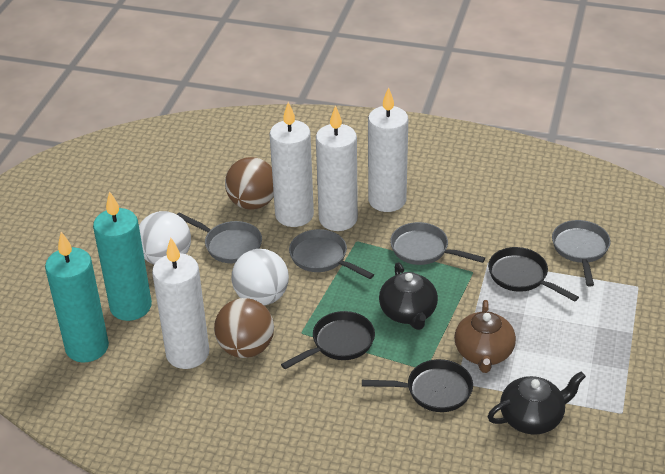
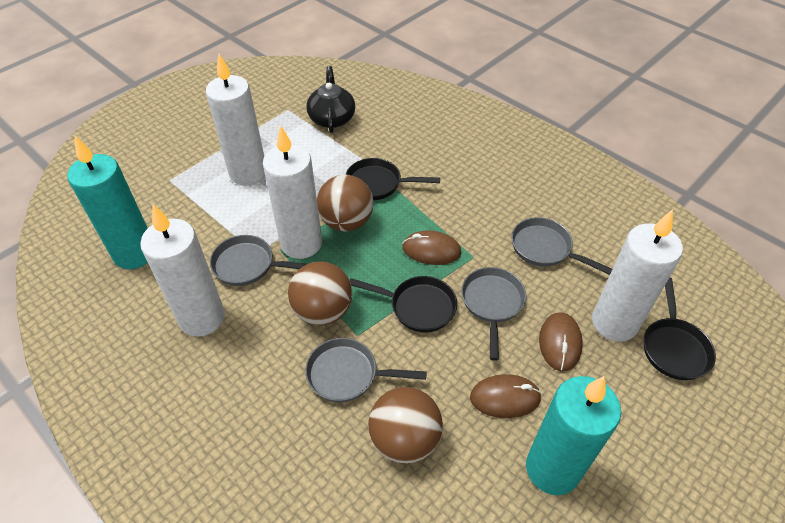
black teapot: [379,262,438,330] [488,371,586,435] = 2 -> [306,66,355,133] = 1
brown ball: [214,298,274,358] [225,157,274,210] = 2 -> [288,261,352,325] [317,175,374,231] [368,387,443,464] = 3
brown mouse: none = 0 -> [402,230,461,265] [470,374,542,418] [539,312,583,371] = 3
brown teapot: [454,300,516,373] = 1 -> none = 0
white ball: [139,211,191,265] [232,249,289,306] = 2 -> none = 0

